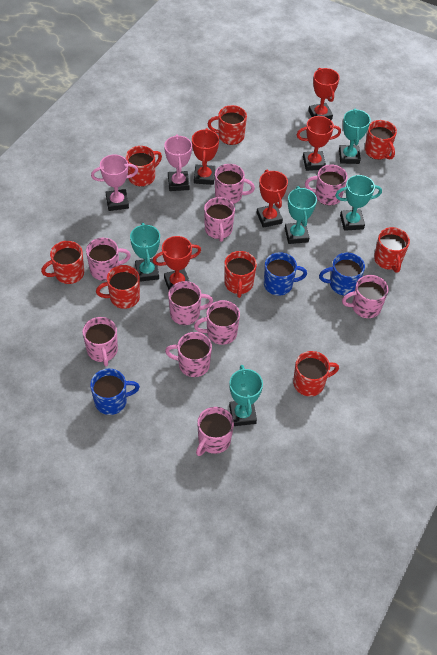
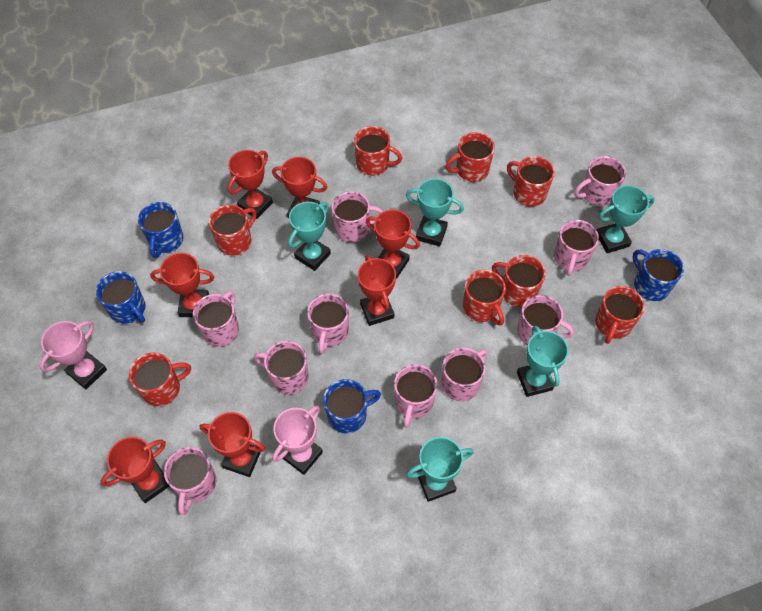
blue mug: [90,369,140,415] [264,252,307,296] [319,253,365,296] = 3 -> [96,271,146,324] [138,202,183,258] [323,379,381,433] [632,249,684,301] = 4
red trophy: [153,236,201,290] [192,128,219,185] [257,170,288,228] [297,116,341,171] [308,68,340,120] = 5 -> [100,436,170,503] [150,253,214,317] [200,412,265,477] [228,150,273,219] [272,157,327,219] [358,255,396,326] [366,209,420,278] = 7

